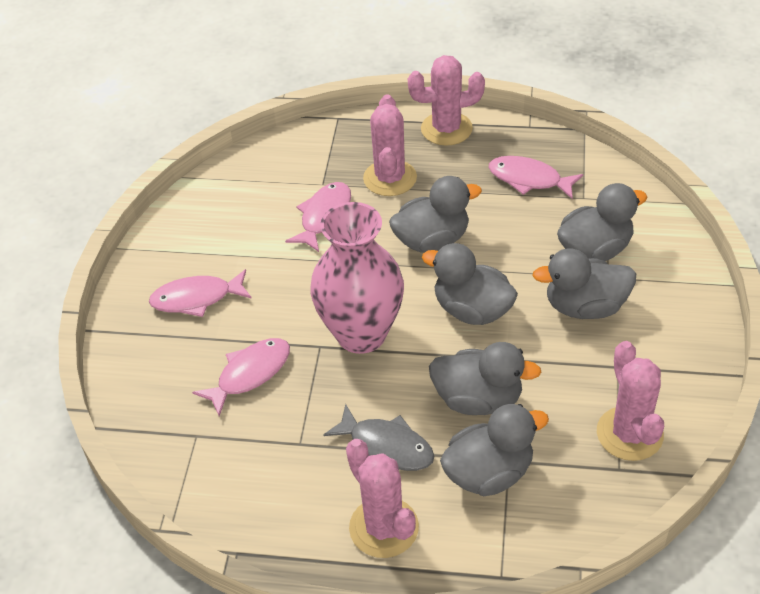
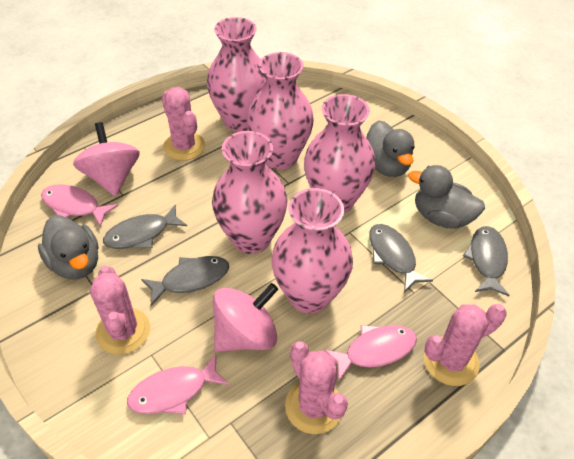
grey duck: [389,176,482,252] [422,243,518,325] [429,342,541,415] [440,404,549,496] [532,248,636,319] [557,183,647,261] = 6 -> [38,215,99,279] [366,120,414,177] [408,165,485,229] = 3
grey fish: [323,404,434,471] = 1 -> [103,204,187,249] [141,256,229,306] [369,224,433,293] [463,226,510,296] = 4
pink fish: [149,269,252,317] [192,338,290,416] [285,182,351,252] [488,156,583,199] = 4 -> [41,184,118,227] [127,354,229,414] [324,325,417,381] = 3
pink spinning top: none = 0 -> [73,122,140,196] [213,283,278,352] = 2
pink vase: [310,202,404,354] = 1 -> [207,17,266,132] [212,131,287,254] [247,52,314,169] [271,188,353,314] [304,94,375,213] = 5

